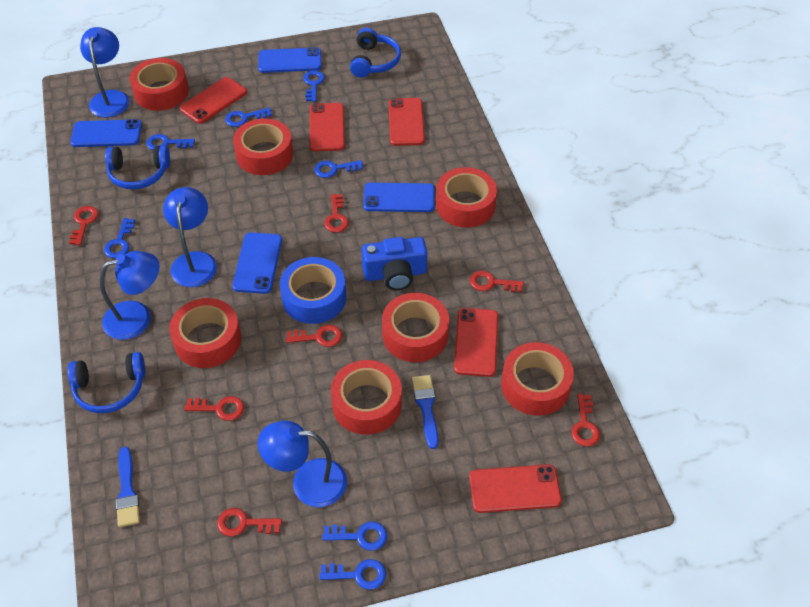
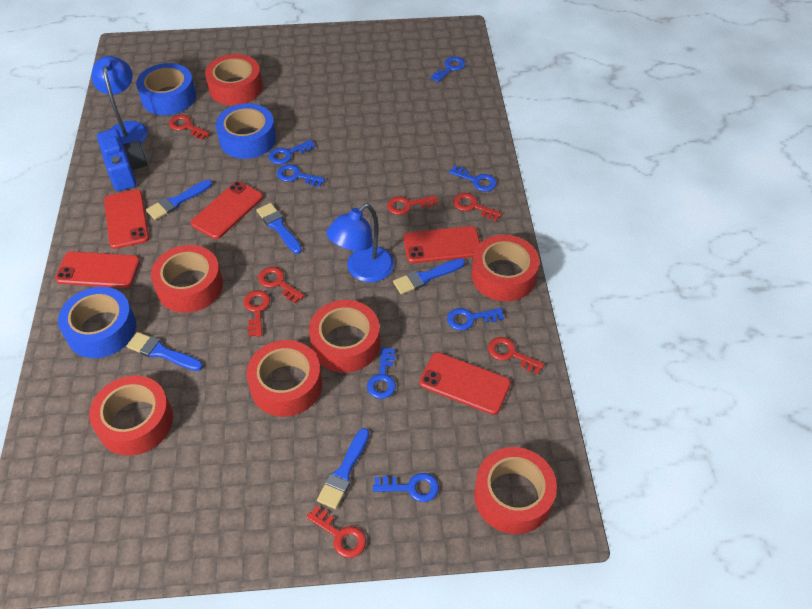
blue brush: [116,447,140,527] [412,375,438,449] = 2 -> [127,332,203,371] [146,180,213,220] [257,203,302,254] [317,428,369,509] [393,258,465,294] = 5
blue headphones: [67,352,145,413] [105,145,170,189] [350,28,401,78] = 3 -> none = 0
blue lamp: [80,27,130,118] [100,251,160,340] [163,187,217,287] [258,421,347,507] = 4 -> [91,56,148,144] [326,203,394,282] = 2
blue phone: [70,119,142,147] [232,232,282,294] [258,47,322,73] [363,183,435,212] = 4 -> none = 0
blue tape: [280,257,346,324] = 1 -> [58,287,136,358] [136,63,196,115] [216,103,276,159] = 3

